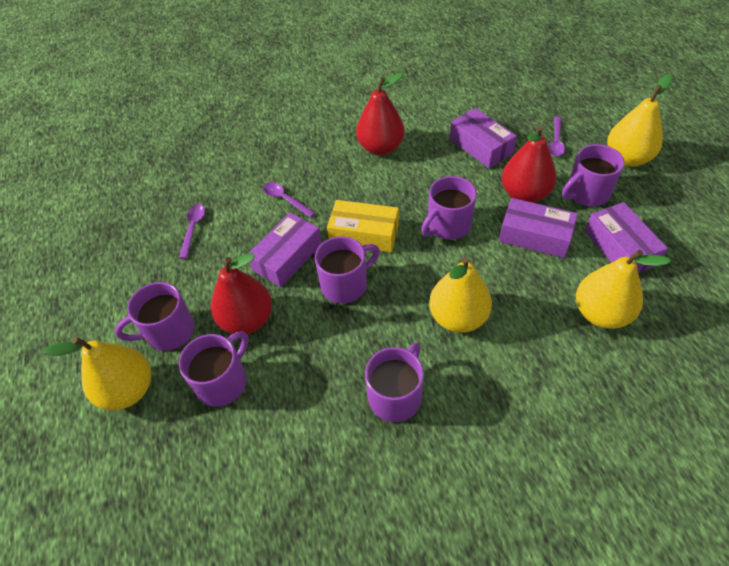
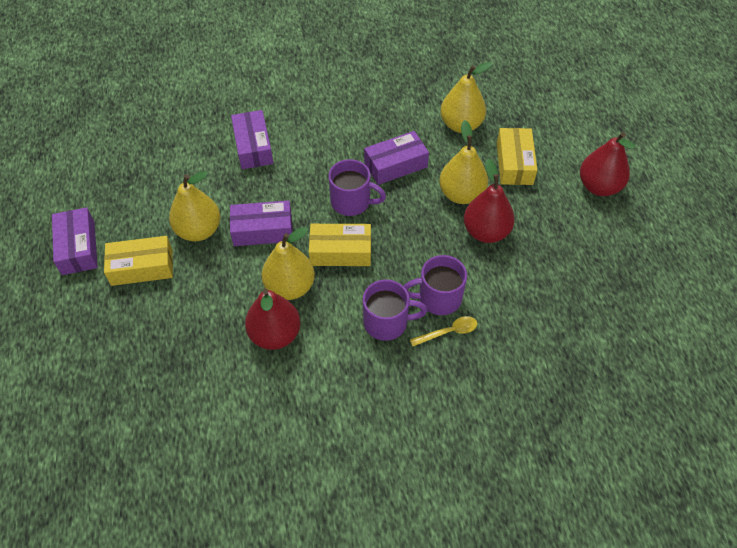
purple mug: [115,282,195,351] [179,331,249,407] [315,236,380,303] [365,343,424,422] [421,176,477,240] [562,144,624,206] = 6 -> [329,159,386,216] [363,279,428,341] [404,255,467,315] = 3
purple spoon: [179,204,205,259] [263,182,315,218] [548,117,565,156] = 3 -> none = 0
yellow box: [327,200,399,252] = 1 -> [104,236,173,286] [309,224,371,266] [497,128,537,185] = 3
yellow spoon: none = 0 -> [410,316,477,346] = 1

